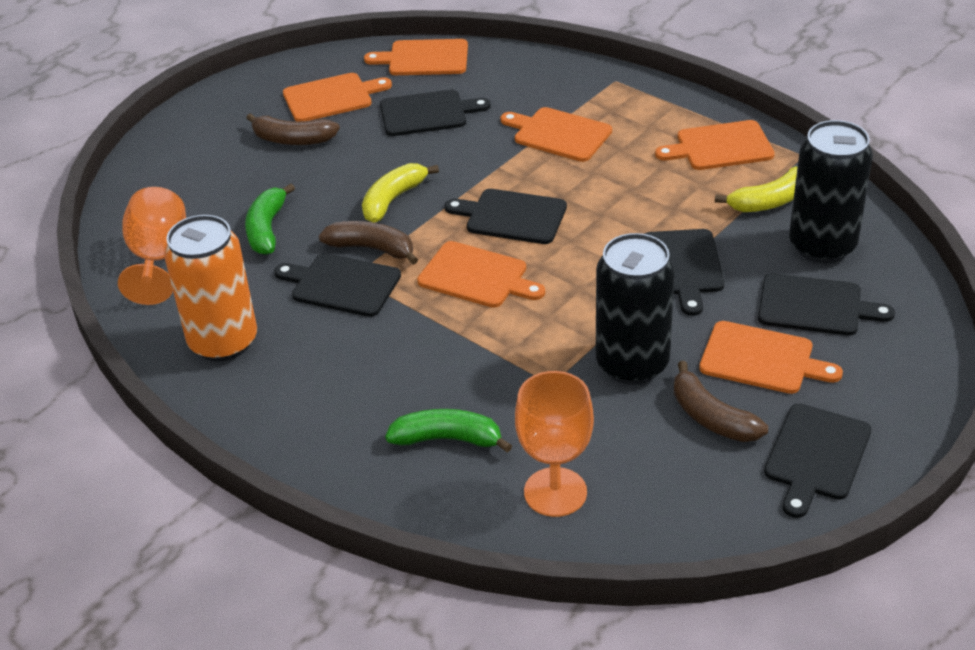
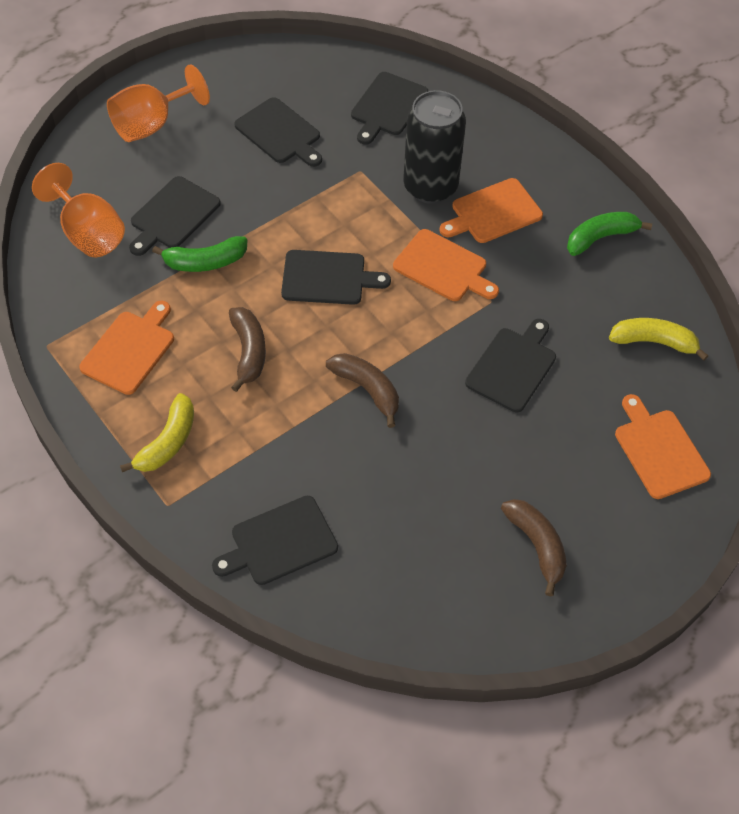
black can: [596,233,675,385] [789,120,873,263] = 2 -> [403,90,466,204] = 1
orange can: [164,215,257,362] = 1 -> none = 0
orange cutting board: [283,73,392,121] [364,39,468,75] [417,241,545,308] [500,107,612,162] [655,120,775,170] [699,321,843,394] = 6 -> [79,301,174,395] [393,229,499,301] [439,178,543,243] [615,394,711,499] = 4

